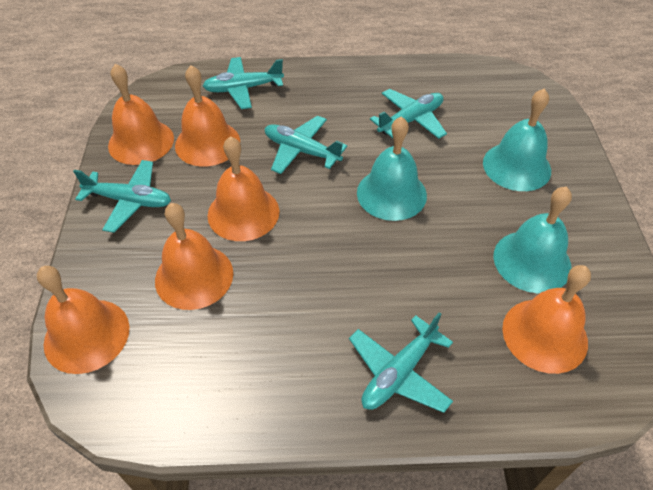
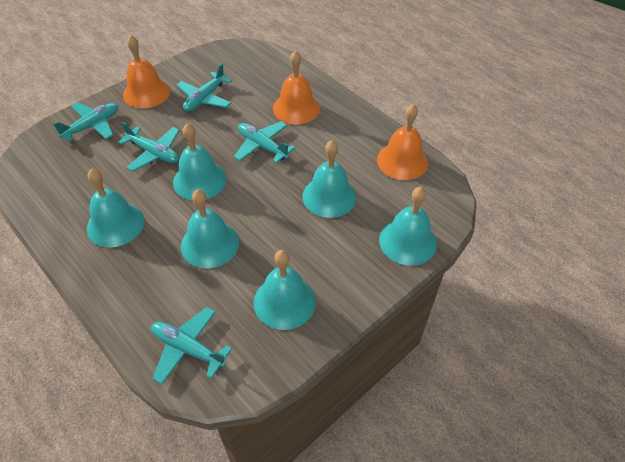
orange bell: [37,266,129,374] [108,64,174,165] [155,203,233,310] [175,65,240,167] [208,136,280,241] [502,265,591,374] = 6 -> [123,35,170,108] [273,50,320,124] [377,104,428,180] = 3
turquoise bell: [357,116,427,221] [483,88,551,191] [493,187,572,293] = 3 -> [87,169,144,247] [173,123,227,201] [181,189,239,268] [254,250,316,330] [302,140,357,218] [379,187,437,266] = 6

